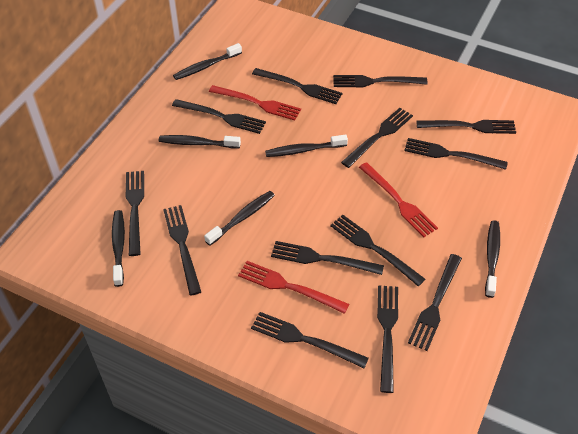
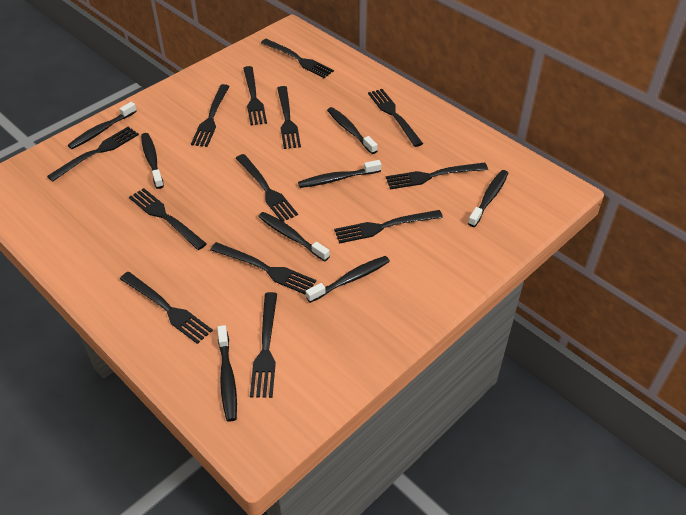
black toothbrush: [112,210,125,287] [159,135,241,148] [173,43,242,80] [204,191,275,246] [265,134,348,157] [485,221,500,298] = 6 -> [68,102,137,149] [141,133,164,189] [217,325,237,421] [258,212,330,261] [298,160,381,188] [306,256,390,303] [327,107,378,154] [468,170,508,227] = 8
red fork: [209,85,301,121] [238,261,349,314] [359,162,438,237] = 3 -> none = 0

